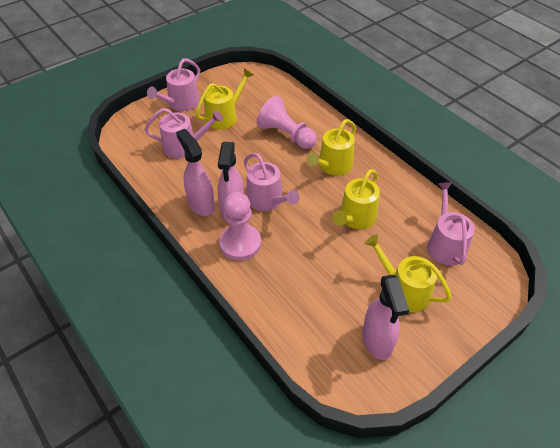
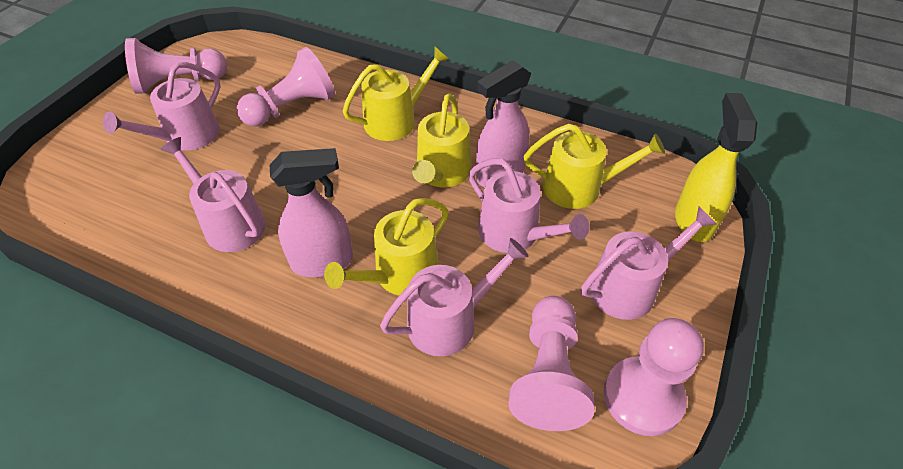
pink pawn: [219,192,261,261] [257,96,317,149] = 2 -> [125,38,227,94] [237,47,335,127] [508,296,595,431] [604,318,704,436] = 4
pink spray bottle: [176,129,215,216] [218,142,244,221] [362,275,409,360] = 3 -> [270,148,353,277] [476,60,531,187] = 2
pink watering can: [144,108,223,158] [147,58,200,111] [244,153,300,211] [427,182,475,265] = 4 -> [103,62,220,150] [161,137,266,252] [380,238,529,356] [468,158,589,253] [581,207,717,320] = 5
yellow spray bottle: none = 0 -> [675,93,757,242] = 1

